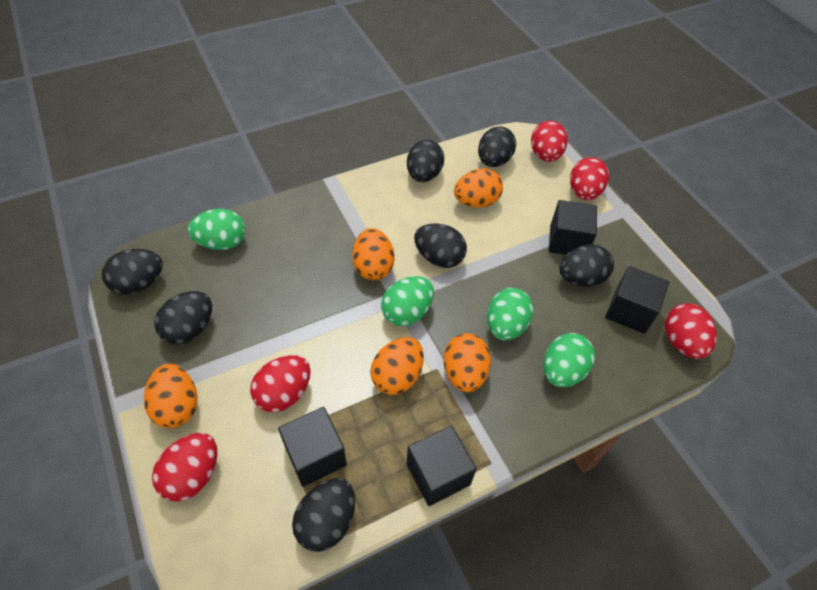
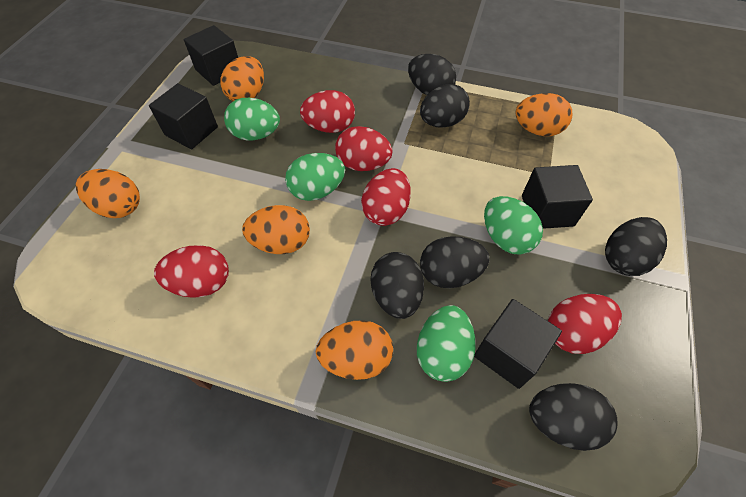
black egg: [102,249,163,295] [154,291,212,344] [292,478,355,552] [407,140,444,182] [414,223,467,268] [478,127,516,167] [559,244,614,287] = 7 -> [371,252,424,319] [408,54,456,95] [420,84,470,128] [420,236,490,288] [529,383,618,451] [605,217,667,276] = 6

